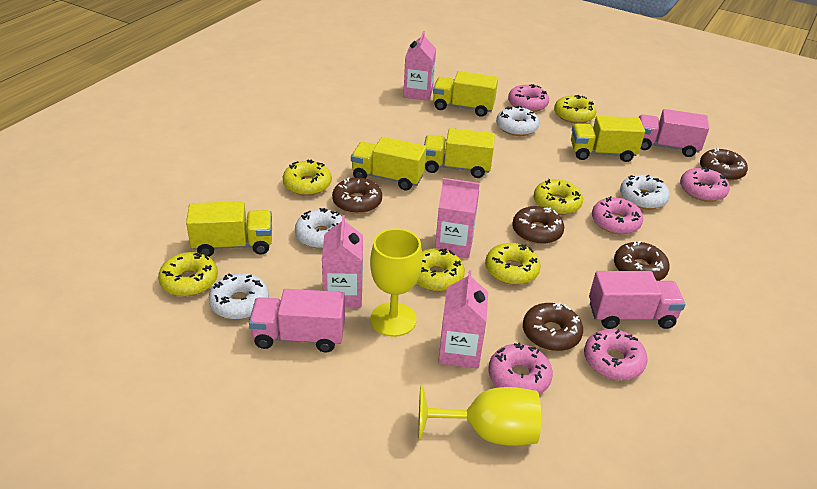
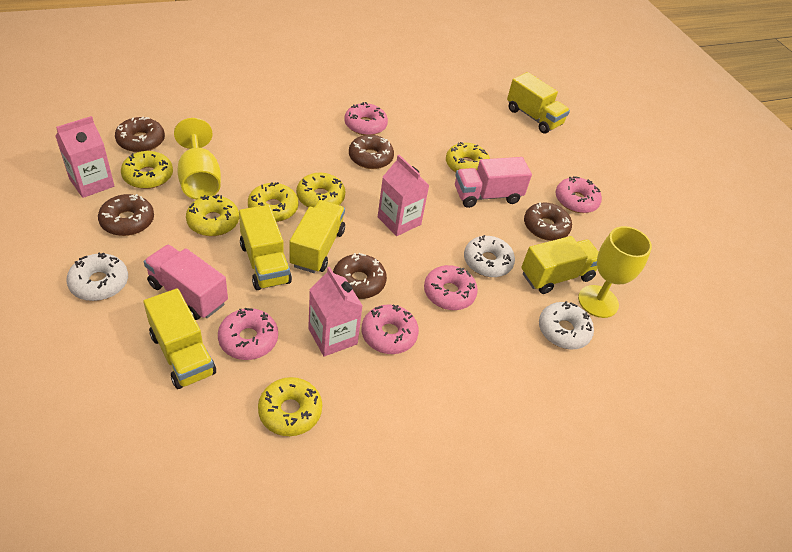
pink carton: [322,215,363,307] [403,31,436,101] [435,178,480,258] [438,270,488,369] = 4 -> [56,116,114,198] [308,267,363,357] [378,155,429,236] = 3
pink truck: [249,289,345,353] [589,271,685,329] [639,109,709,157] = 3 -> [144,244,228,320] [455,157,532,208] = 2
white donut: [209,273,269,320] [295,208,346,249] [496,106,539,136] [620,175,670,209] = 4 -> [66,252,128,301] [464,235,515,277] [539,301,594,350] = 3

